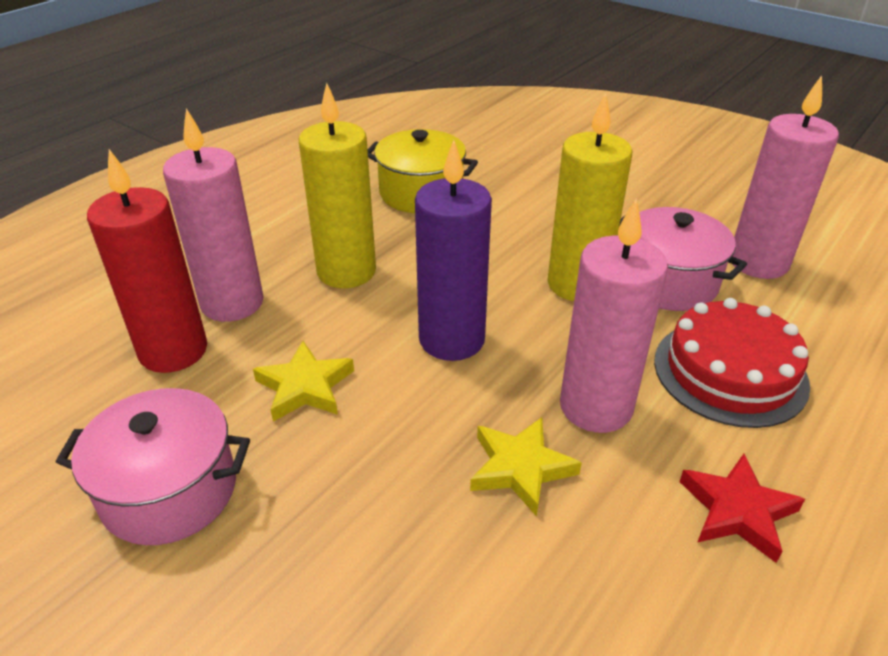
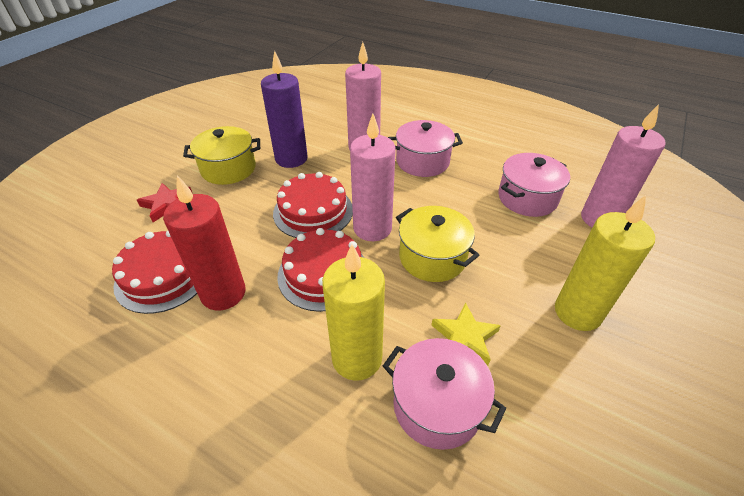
pink pot: [56,388,250,545] [620,207,747,311] = 2 -> [383,338,506,450] [388,120,463,177] [498,153,570,217] = 3
red cake: [654,298,810,428] = 1 -> [112,231,197,314] [273,172,353,238] [277,228,364,312] = 3
yellow pot: [367,129,478,213] = 1 -> [183,126,260,185] [396,206,479,282] = 2
yellow star: [253,341,354,422] [470,417,582,517] = 2 -> [432,303,501,365] = 1

